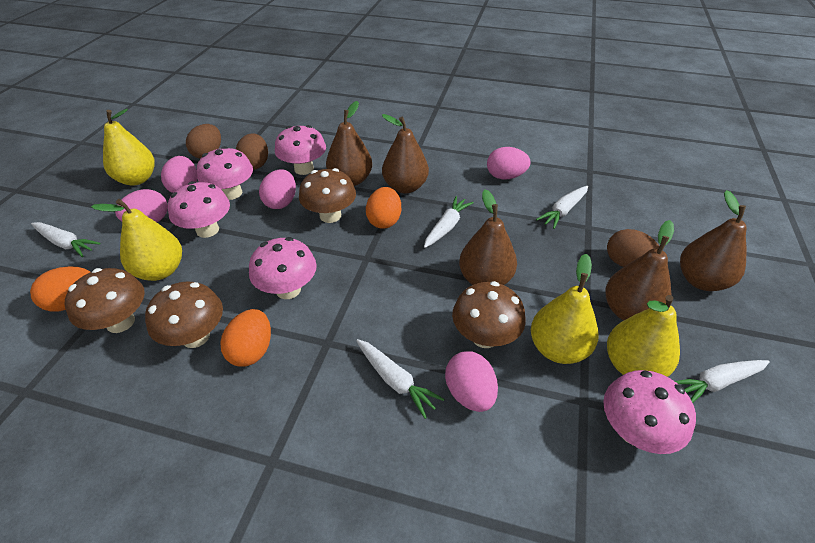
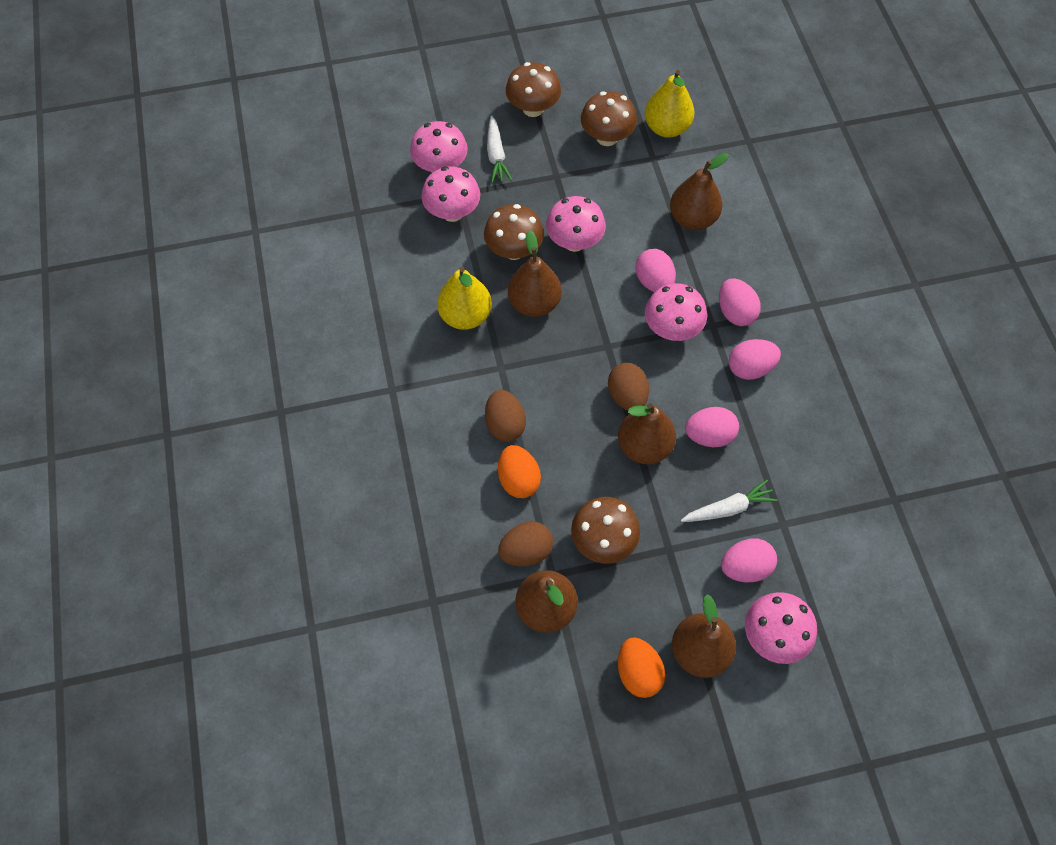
orange egg: [30,266,90,312] [220,309,271,367] [366,187,401,229] = 3 -> [498,445,541,498] [618,637,665,698] = 2
white carrot: [31,222,100,257] [356,339,445,419] [424,196,474,248] [536,186,588,229] [675,360,770,403] = 5 -> [487,116,512,183] [681,480,778,522] = 2
yellow pear: [91,199,182,281] [103,109,155,186] [531,254,598,364] [607,295,680,377] = 4 -> [437,267,492,330] [645,70,695,138] = 2

